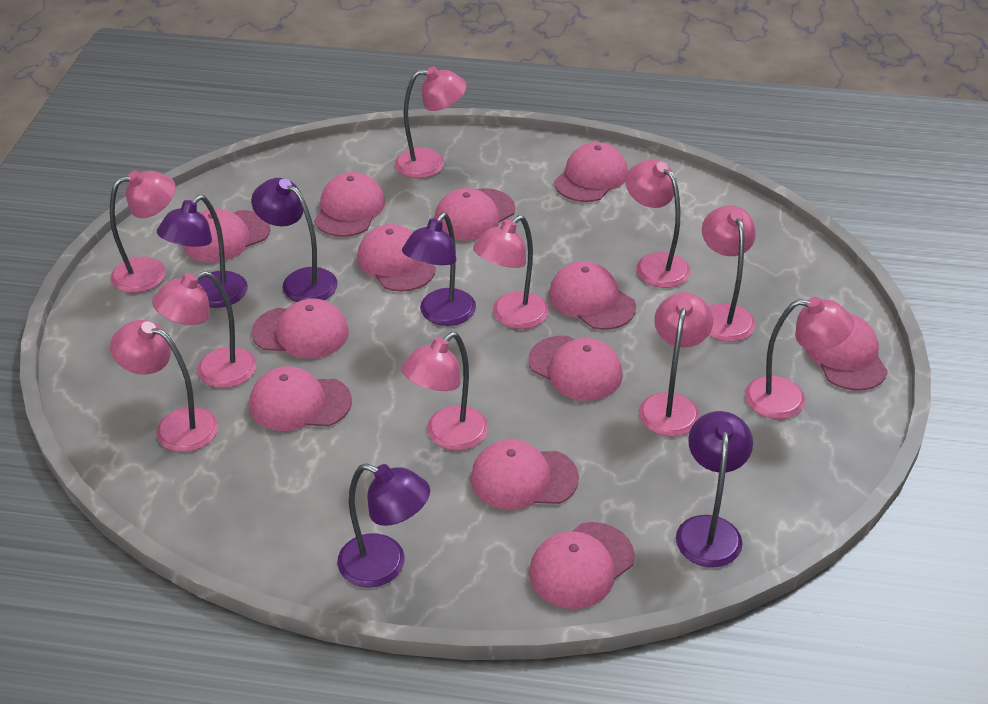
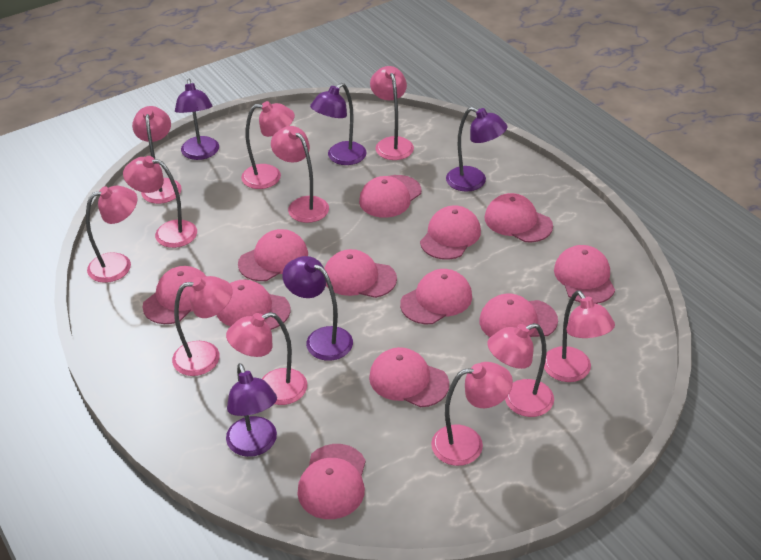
pink lamp: [110,170,176,293] [110,320,218,452] [152,271,256,388] [395,67,467,178] [401,332,488,451] [473,215,549,329] [625,159,691,288] [639,292,713,437] [702,205,756,342] [745,297,854,419] = 10 -> [86,186,137,283] [123,156,197,248] [132,106,182,204] [172,276,233,376] [226,312,307,405] [241,101,295,189] [271,126,329,223] [370,66,414,160] [431,362,513,466] [487,323,554,417] [544,291,615,382] = 11

